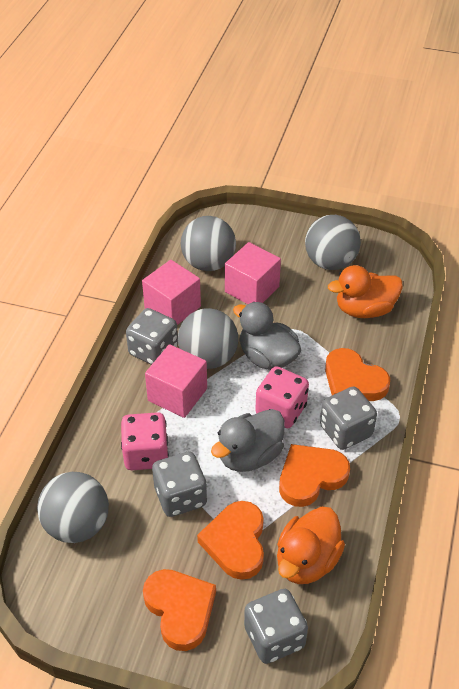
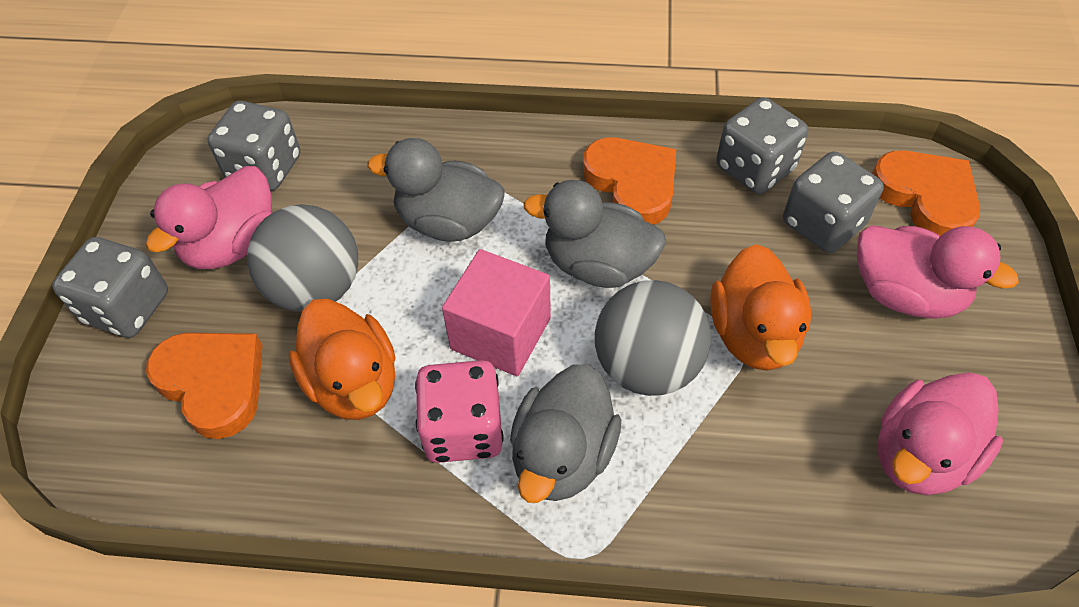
grey ball: [37,472,109,543] [178,308,238,369] [181,216,236,271] [305,215,361,270] = 4 -> [247,204,358,312] [595,280,711,396] = 2
grey duck: [211,409,285,472] [233,302,301,370] = 2 -> [367,138,504,242] [510,364,621,503] [524,180,666,288] = 3
orange heart: [143,569,216,651] [197,501,264,580] [279,444,350,507] [325,348,390,401] = 4 -> [146,333,263,439] [583,138,676,225] [872,150,980,236] = 3
pink cube: [142,260,201,325] [145,344,207,418] [225,242,281,304] = 3 -> [442,249,551,376] = 1
pink dice: [121,412,169,470] [255,366,309,428] = 2 -> [415,360,503,463] = 1
pink duck: none = 0 -> [146,166,272,269] [857,225,1019,319] [878,372,1003,495] = 3

